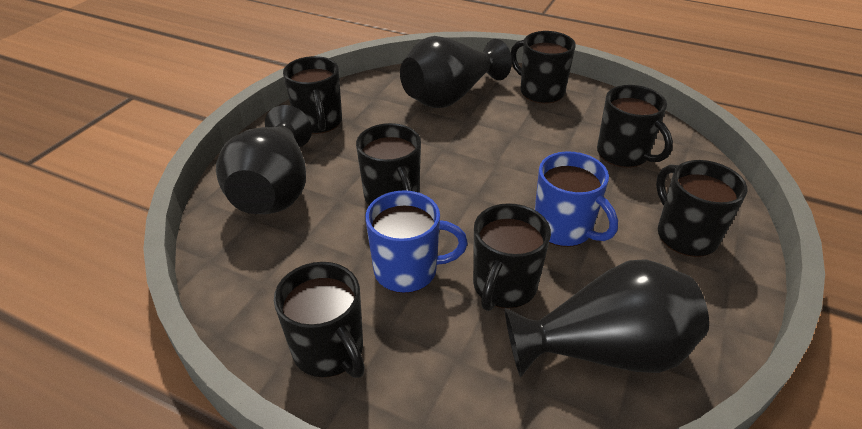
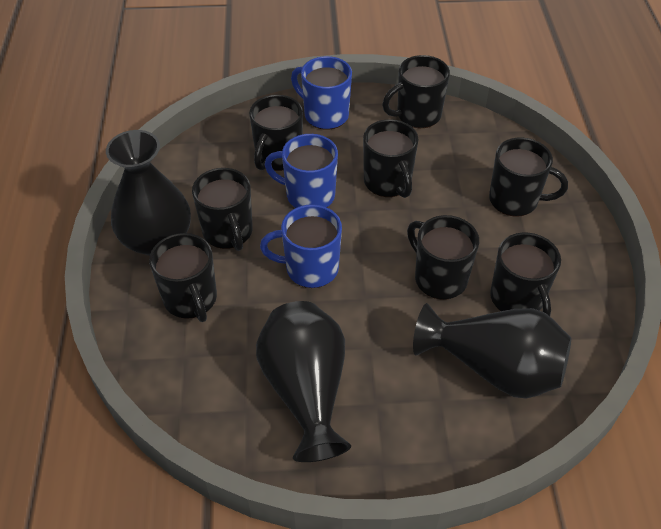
black mug: [274,262,365,378] [283,56,342,134] [356,123,421,205] [473,203,551,311] [510,31,576,104] [597,85,673,168] [656,160,747,257] = 7 -> [149,233,217,322] [192,168,253,251] [249,95,303,171] [363,119,419,198] [382,55,450,128] [407,215,479,300] [489,137,568,217] [490,232,561,316] = 8
blue mug: [365,190,468,293] [535,151,618,247] = 2 -> [260,204,342,288] [265,134,338,208] [291,56,352,130] = 3

